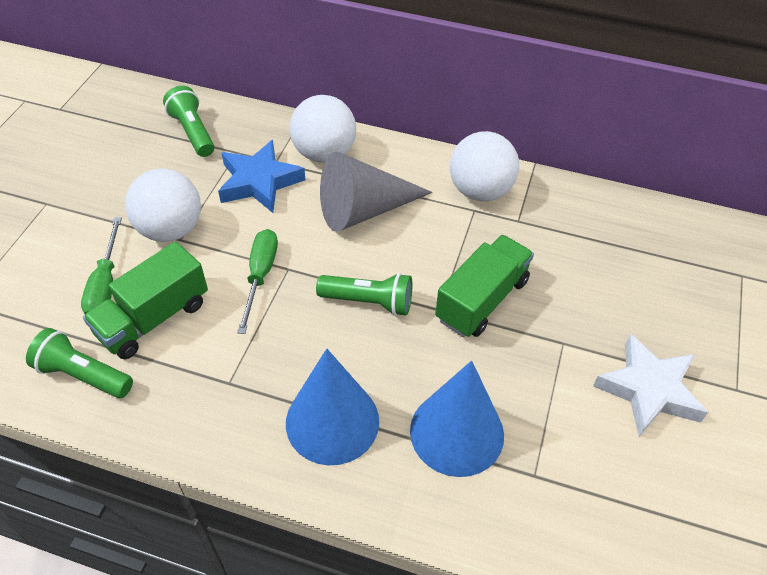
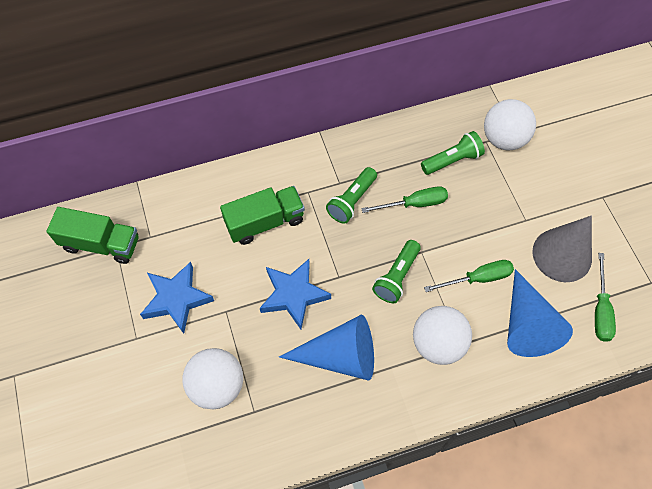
blue star: [218,140,305,213] = 1 -> [140,262,214,334] [260,259,331,329] = 2
green screwdriver: [81,217,122,314] [237,229,278,334] = 2 -> [361,186,448,213] [424,260,514,292] [595,253,616,342] = 3
white star: [593,334,708,437] = 1 -> none = 0

